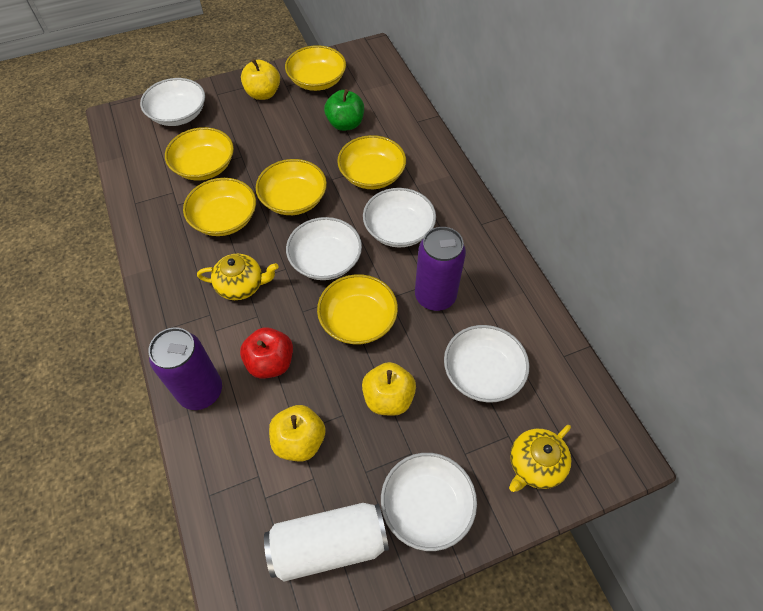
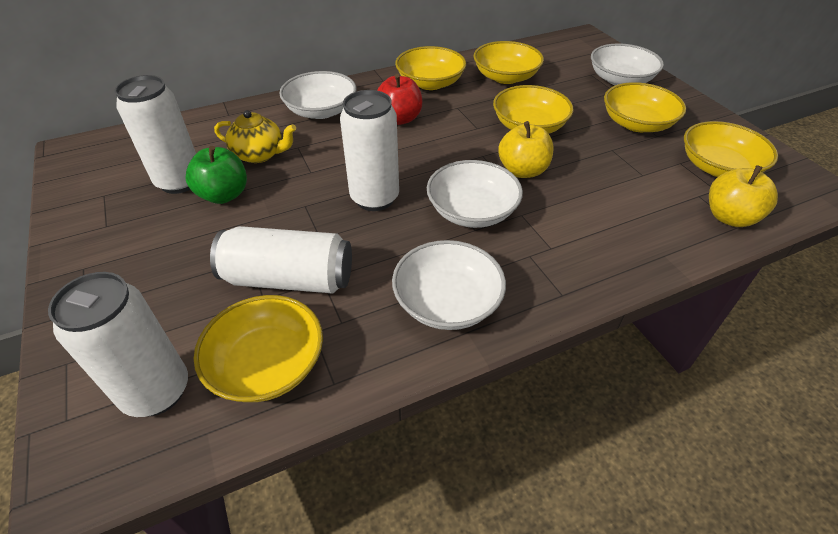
purple can: [148,327,222,410] [415,227,466,311] = 2 -> none = 0
white bowl: [140,78,205,126] [286,217,362,280] [363,188,436,248] [381,453,477,551] [444,325,529,403] = 5 -> [279,71,356,119] [392,240,506,330] [427,160,523,228] [591,43,664,85] = 4
white can: [264,503,389,582] = 1 -> [48,272,188,417] [115,75,196,194] [210,226,352,294] [340,90,399,211] = 4
yellow apple: [241,59,280,100] [269,405,326,461] [362,362,416,416] = 3 -> [498,121,554,178] [709,165,778,227] = 2
yellow teapot: [197,254,279,300] [509,425,572,492] = 2 -> [214,110,296,163] = 1

